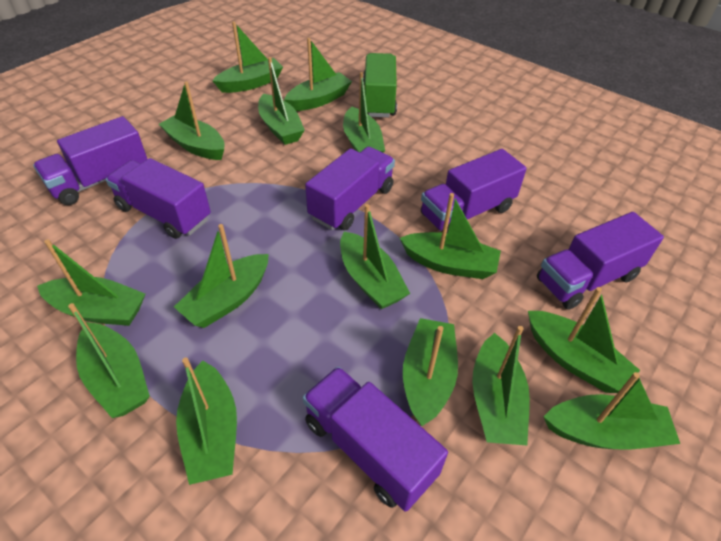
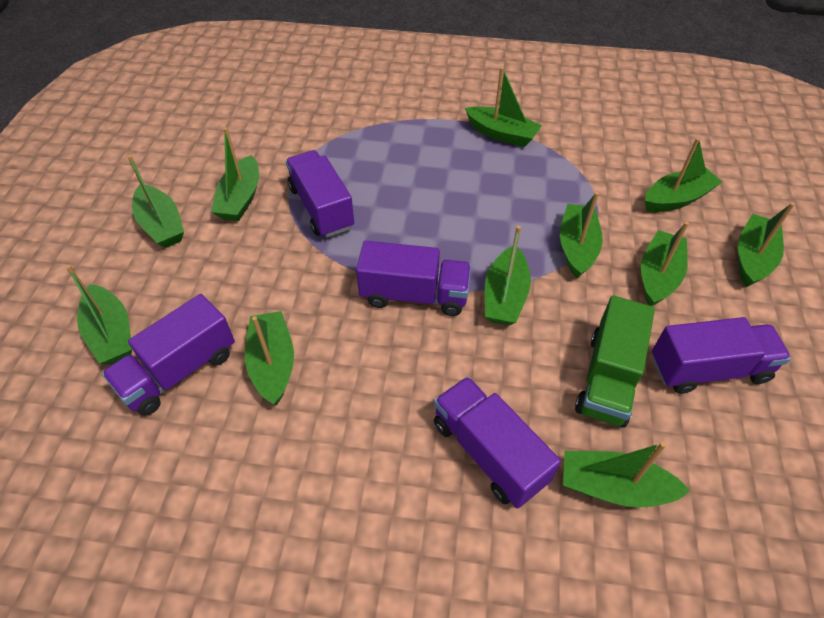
green boat: [37,239,145,326] [68,303,150,418] [159,81,225,160] [174,224,269,328] [176,358,237,485] [212,21,283,93] [258,57,305,145] [284,38,352,111] [340,204,410,309] [343,72,385,153] [400,193,501,279] [403,318,458,426] [472,326,530,445] [528,287,640,393] [544,372,680,449] = 15 -> [66,265,132,365] [127,155,184,248] [211,128,259,221] [245,311,294,405] [465,67,542,147] [485,226,531,326] [560,192,603,278] [563,442,690,507] [641,221,689,306] [645,138,722,212] [738,202,795,287] = 11
purple truck: [33,116,147,205] [106,158,211,239] [302,366,448,512] [305,147,395,230] [421,149,527,233] [537,212,664,310] = 6 -> [102,294,235,416] [286,150,354,238] [356,241,471,316] [434,377,561,509] [652,317,791,394] = 5

